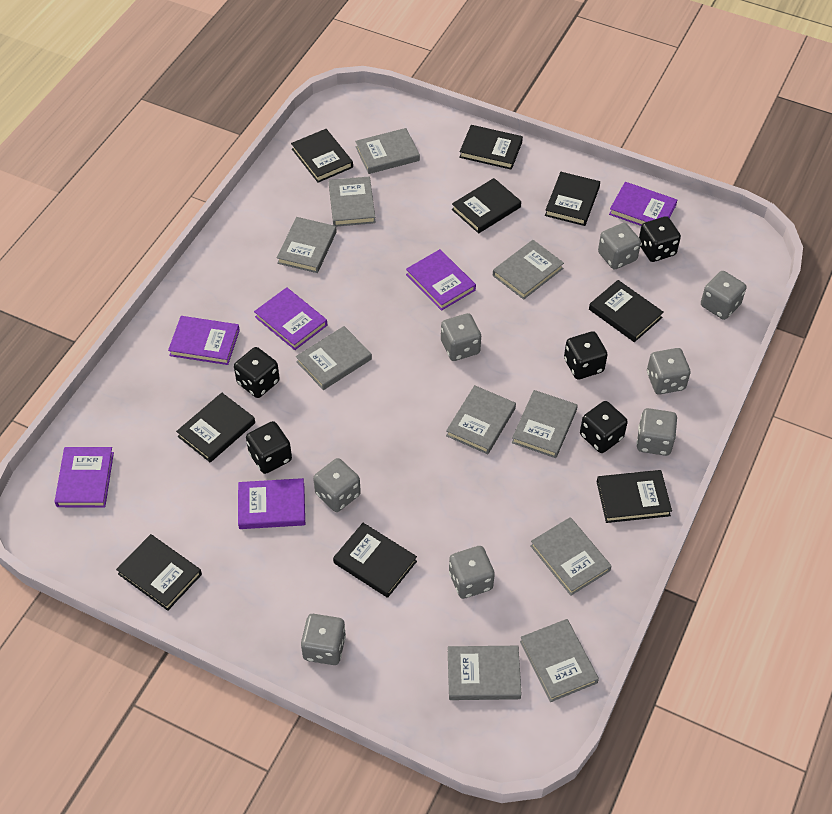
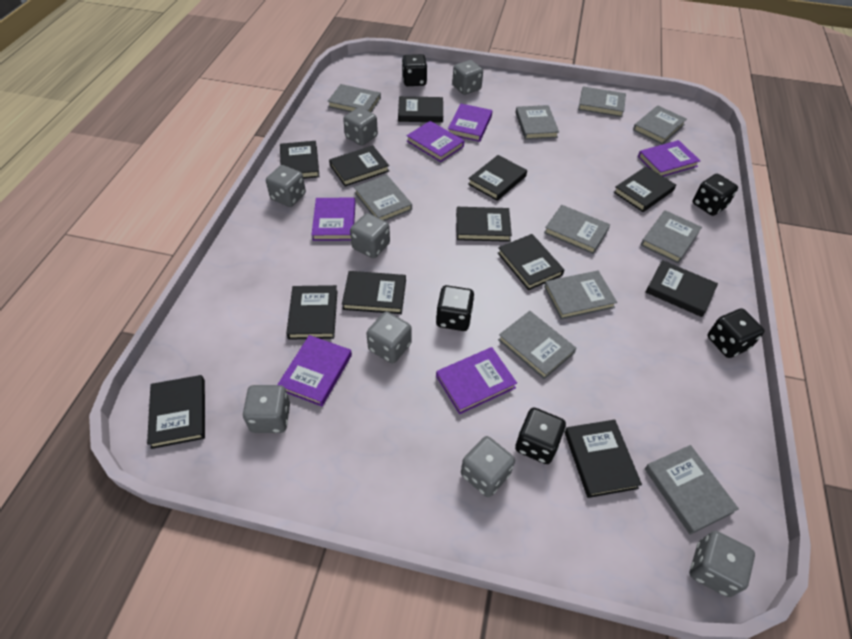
black book: [116,534,202,611] [176,393,255,462] [291,129,353,183] [333,523,417,598] [452,178,521,233] [459,125,523,170] [545,172,600,226] [589,280,664,342] [597,470,672,523] = 9 -> [147,375,205,449] [280,141,319,179] [286,285,338,340] [329,145,389,187] [342,271,406,314] [398,96,443,123] [456,207,512,242] [468,155,527,201] [498,234,564,290] [565,420,642,498] [613,166,676,212] [646,260,718,317] = 12

